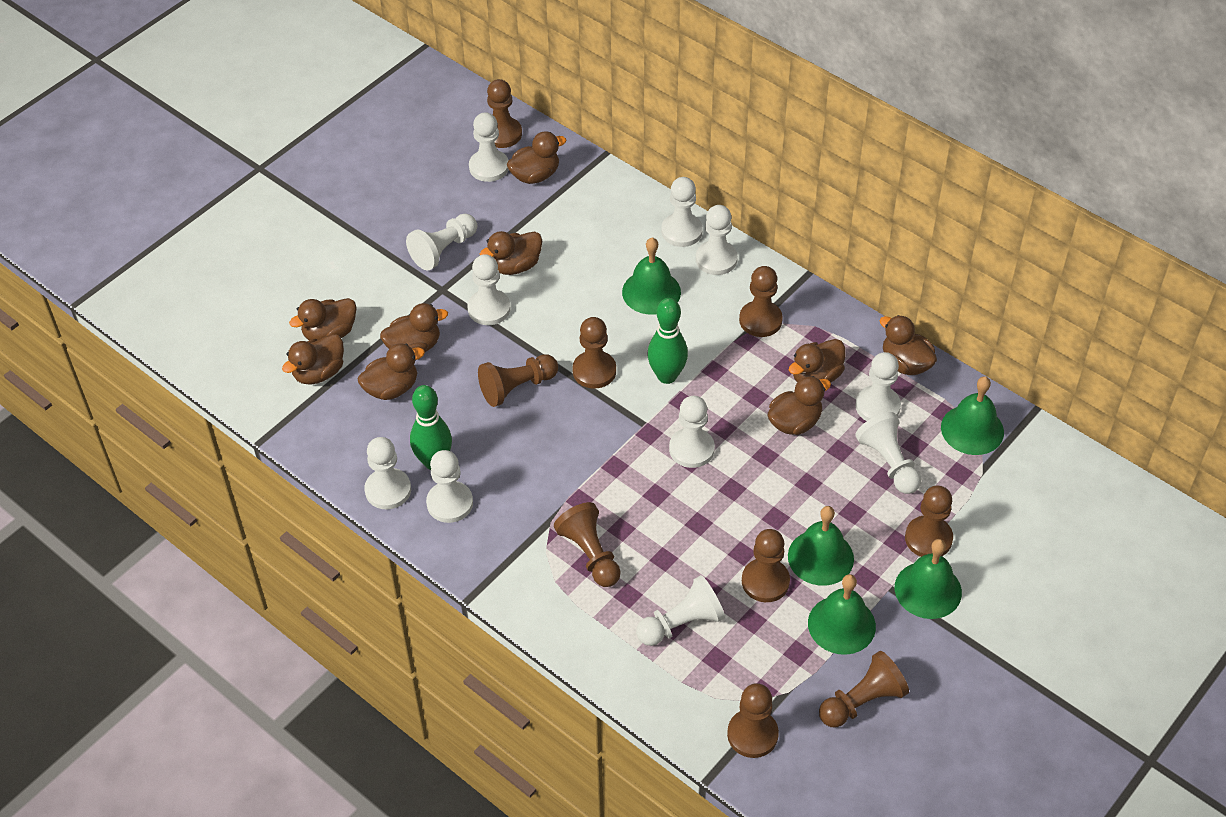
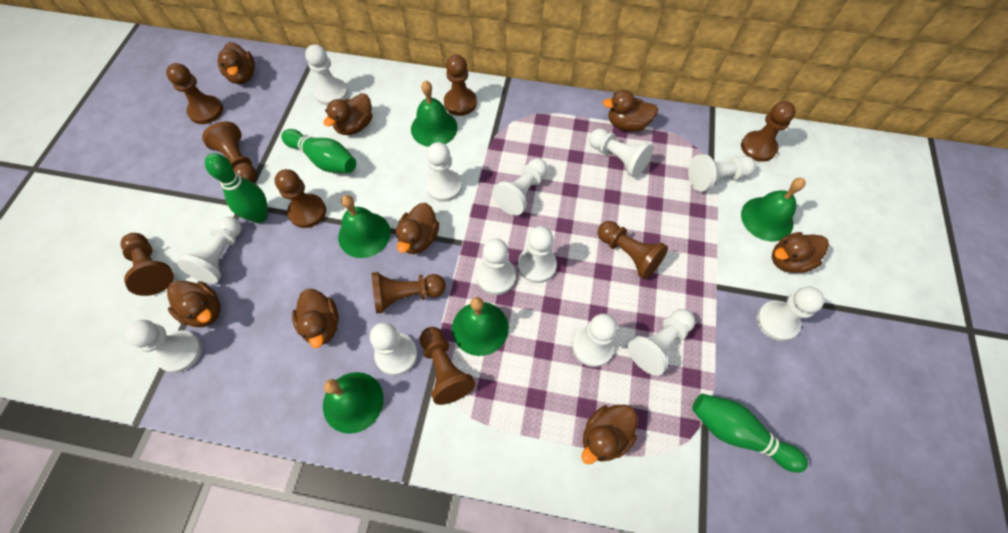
brown duck: [282,334,344,384] [289,298,357,340] [358,344,425,400] [380,303,448,352] [480,231,542,275] [507,131,567,184] [768,376,831,435] [789,339,846,383] [879,315,937,375] = 9 -> [167,281,221,327] [218,42,255,84] [292,289,339,348] [324,93,372,135] [396,203,439,254] [581,405,637,464] [603,90,658,131] [772,232,829,273] = 8
green bowling pin: [410,385,452,470] [647,298,688,384] = 2 -> [205,153,268,223] [281,129,356,173] [692,394,808,473] = 3
white pawn: [364,437,411,509] [406,214,477,270] [426,450,473,523] [468,254,510,325] [469,112,509,182] [636,575,725,646] [661,177,703,247] [669,396,715,468] [696,205,738,275] [855,352,901,421] [855,412,921,494] = 11 -> [125,320,202,373] [177,216,242,284] [305,44,348,106] [370,322,417,376] [426,142,462,202] [477,238,516,295] [492,158,548,216] [518,226,557,283] [572,314,617,367] [589,128,653,178] [627,309,695,376] [688,154,756,192] [757,286,825,341] = 13

